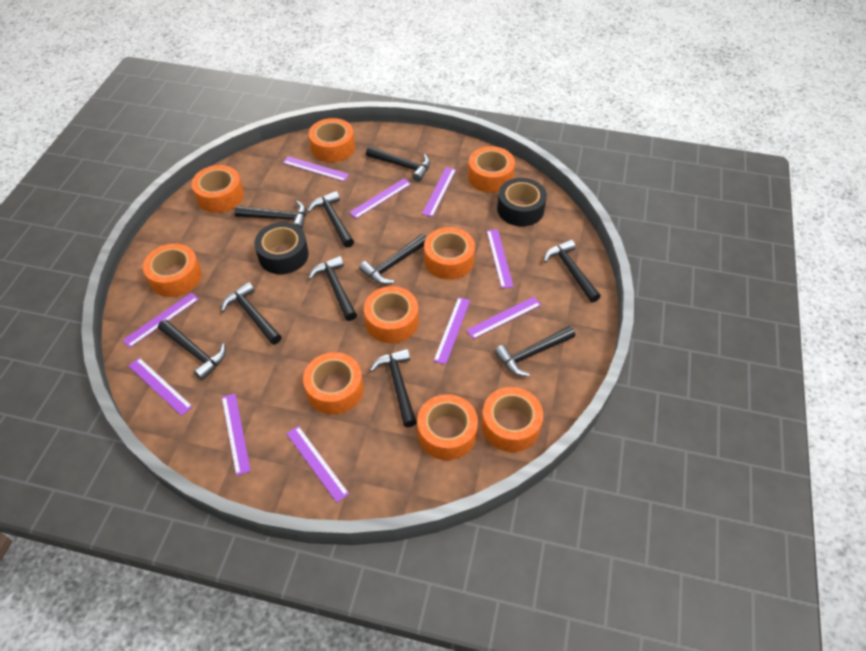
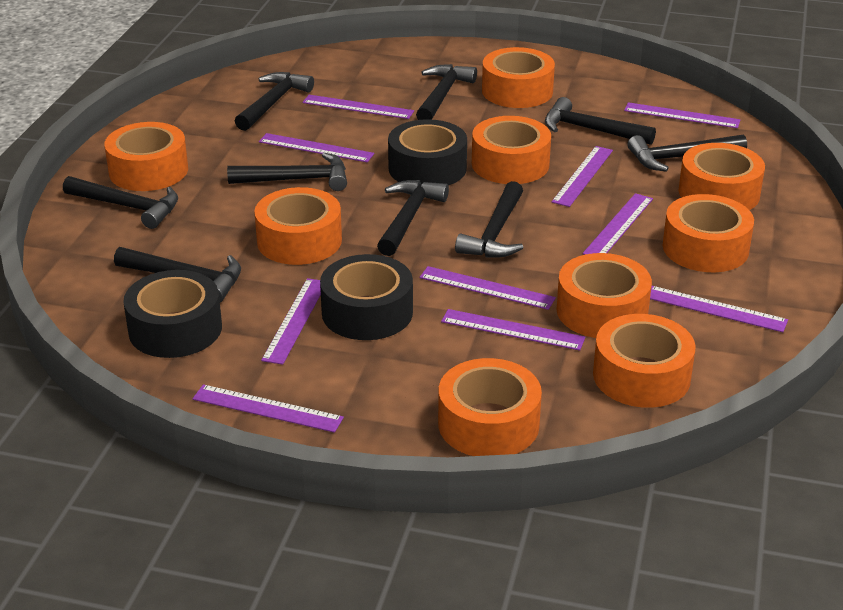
black hammer: [158,320,226,380] [221,282,282,345] [234,201,306,229] [307,191,354,248] [308,256,357,321] [359,234,427,284] [366,146,430,182] [370,348,417,427] [494,326,575,377] [544,240,601,303] = 10 -> [63,176,178,229] [114,247,241,302] [227,153,347,191] [235,72,314,131] [377,180,449,256] [416,64,477,120] [455,181,523,258] [545,97,656,145] [627,134,747,172] = 9
black tape: [254,222,309,274] [497,178,547,226] = 2 -> [123,270,222,358] [320,254,413,340] [388,119,467,186] = 3

